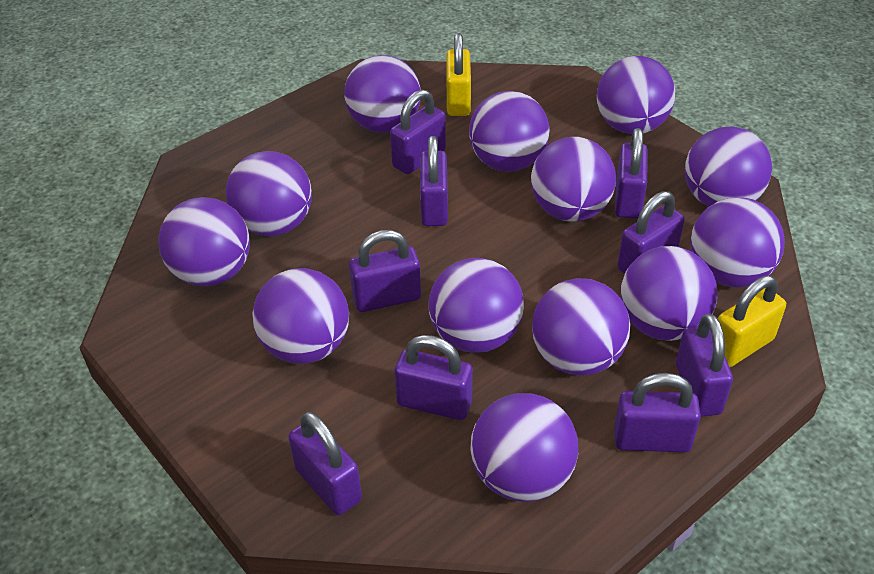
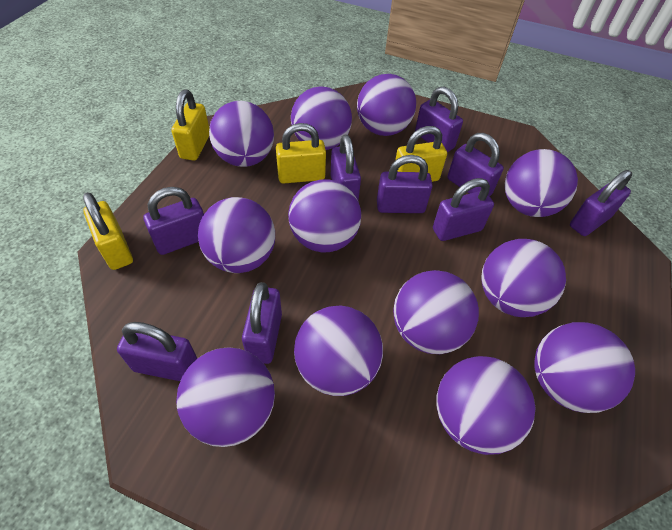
purple ball: [158,197,250,286] [226,151,312,236] [253,268,349,364] [344,55,421,133] [429,258,524,353] [469,91,549,172] [470,393,578,502] [531,137,616,221] [532,278,630,376] [597,56,675,134] [621,246,718,341] [685,127,772,207] [690,197,785,288] = 13 -> [176,347,275,447] [198,197,275,273] [209,101,274,167] [288,179,361,252] [291,87,352,150] [294,306,383,396] [357,74,416,136] [393,270,479,354] [436,356,535,455] [481,239,566,317] [505,149,578,217] [534,322,635,413] = 12
yellow padlock: [446,33,471,116] [718,276,786,367] = 2 -> [83,192,133,270] [171,89,209,161] [276,123,326,184] [395,126,447,182] = 4

